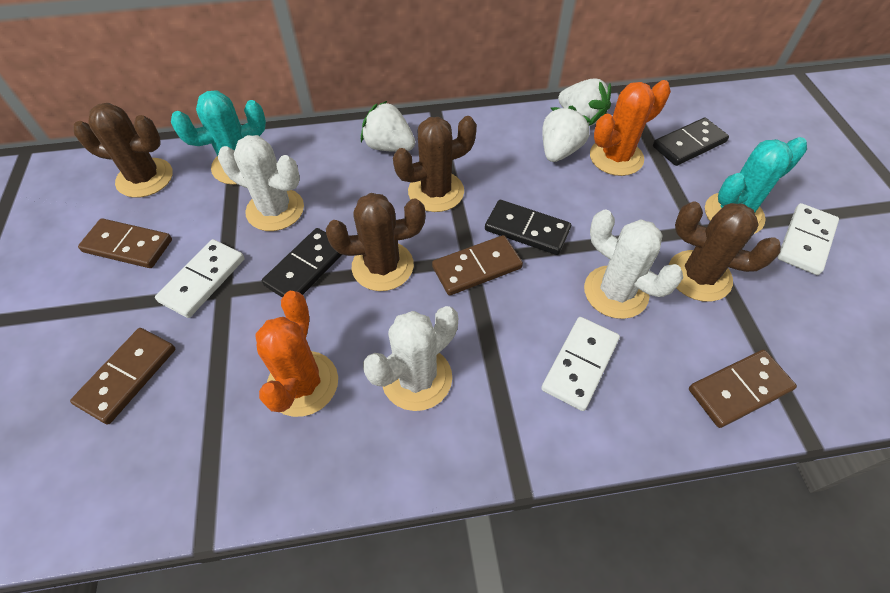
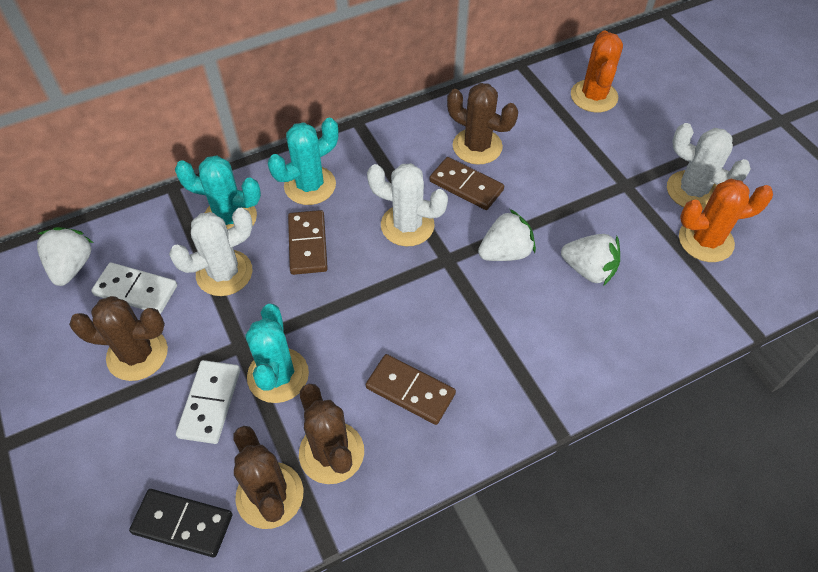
black domino: [262,228,343,298] [485,200,571,255] [653,118,729,166] = 3 -> [129,489,232,557] = 1
brown domino: [70,328,175,424] [78,218,172,268] [432,235,523,296] [689,350,797,428] = 4 -> [288,210,328,275] [366,354,456,425] [429,157,504,210] = 3
turquoise cactus: [171,90,266,185] [705,137,807,234] = 2 -> [175,155,261,229] [245,304,309,403] [268,118,338,205] = 3
white domino: [155,239,245,318] [541,317,620,411] [778,203,839,275] = 3 -> [91,263,177,314] [176,360,240,444] = 2

